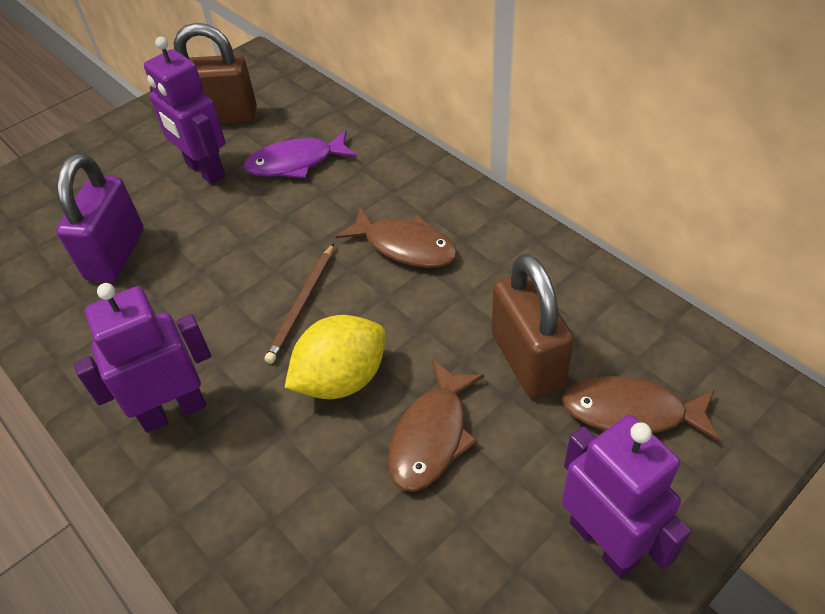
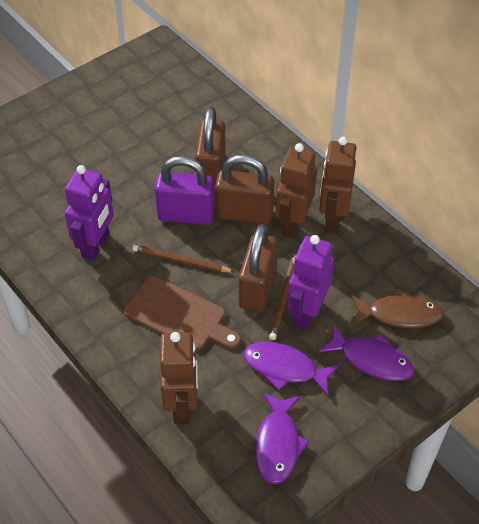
brown cutting board: none = 0 -> [124,276,241,351] = 1
brown fish: [336,207,457,268] [388,360,484,492] [562,376,720,442] = 3 -> [352,288,444,328] = 1
brown padlock: [174,23,257,124] [491,254,574,398] = 2 -> [195,107,226,190] [215,155,274,224] [239,224,278,312] = 3
brown pencil: [265,243,334,364] = 1 -> [132,245,234,272] [269,252,297,340] = 2
brown robot: none = 0 -> [160,332,198,424] [276,143,317,239] [319,137,356,232] = 3
purple fish: [244,130,357,178] = 1 -> [244,342,339,396] [255,393,309,484] [319,324,414,381] = 3
purple robot: [74,283,211,433] [144,36,226,185] [561,415,691,578] = 3 -> [64,165,114,261] [287,235,334,330] = 2
yellow lemon: [285,315,386,399] = 1 -> none = 0

